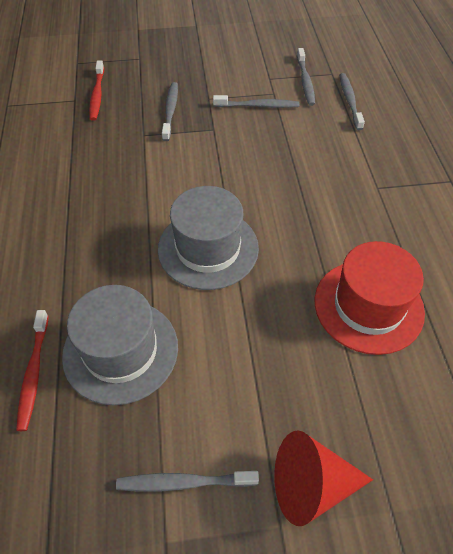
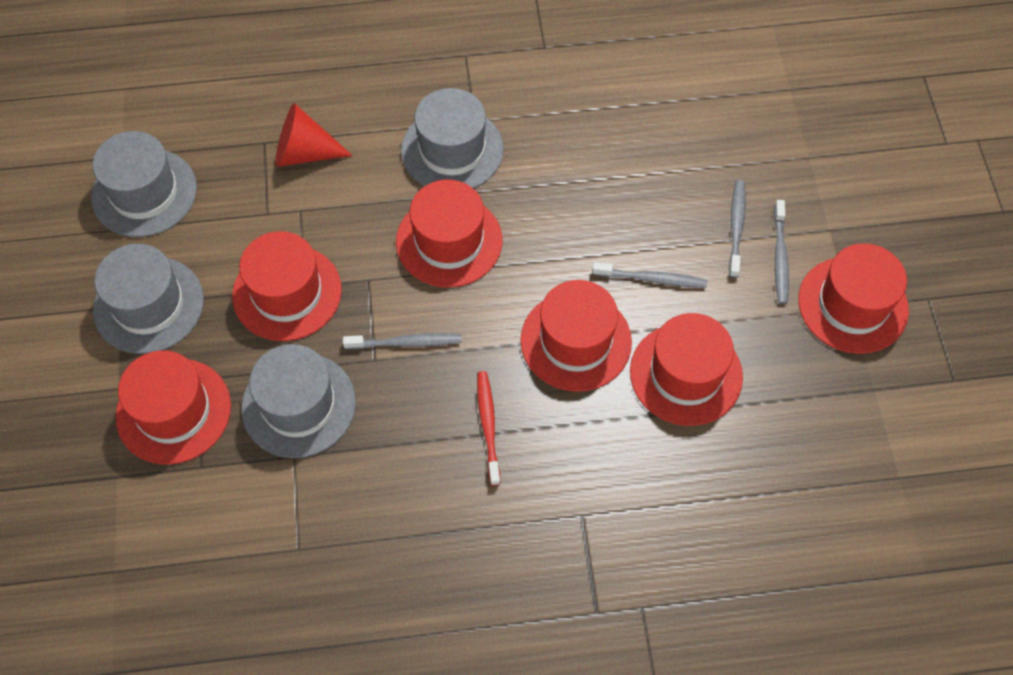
grey hat: [62,285,178,405] [158,186,259,290] = 2 -> [91,131,197,237] [93,244,204,354] [241,344,356,458] [401,88,504,189] = 4
grey toothbrush: [116,471,259,492] [162,82,178,141] [213,95,299,108] [297,48,315,106] [339,73,365,130] = 5 -> [343,333,462,349] [592,262,707,288] [729,180,746,278] [774,200,789,304] = 4
red hat: [315,241,425,355] = 1 -> [116,350,231,464] [232,231,342,341] [396,180,503,288] [521,280,632,392] [630,313,743,426] [798,243,909,354] = 6
red toothbrush: [16,310,49,431] [89,60,104,121] = 2 -> [477,371,500,486] = 1

